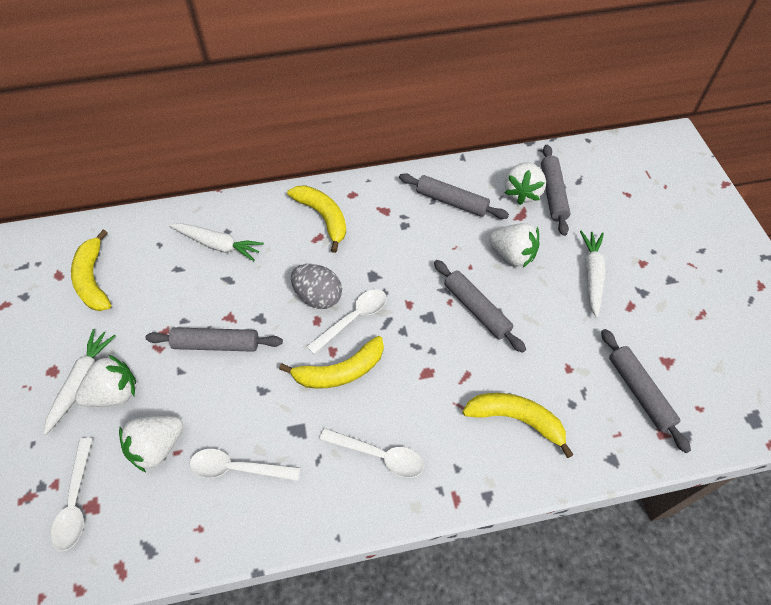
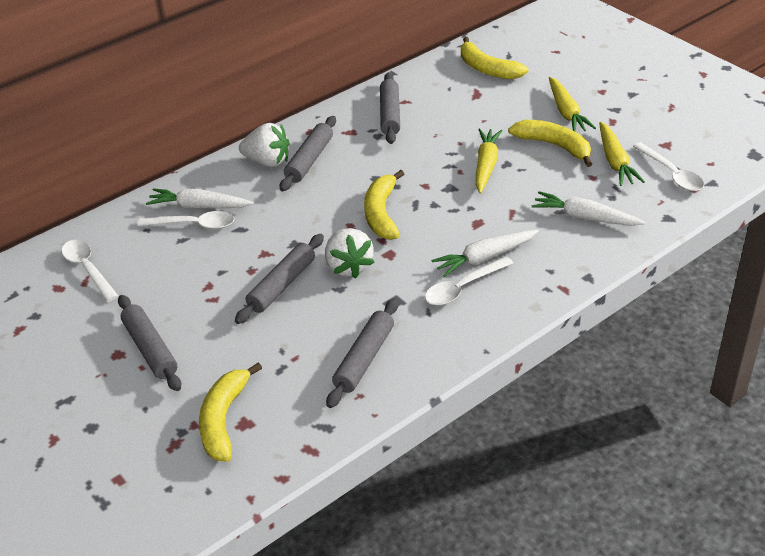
grey egg: [291,264,342,309] = 1 -> none = 0
white strawberry: [75,354,136,407] [119,416,183,472] [489,223,540,267] [504,162,546,205] = 4 -> [239,123,289,167] [325,228,374,279] = 2
yellow carrot: none = 0 -> [476,129,503,194] [549,77,596,132] [599,122,645,186] = 3

